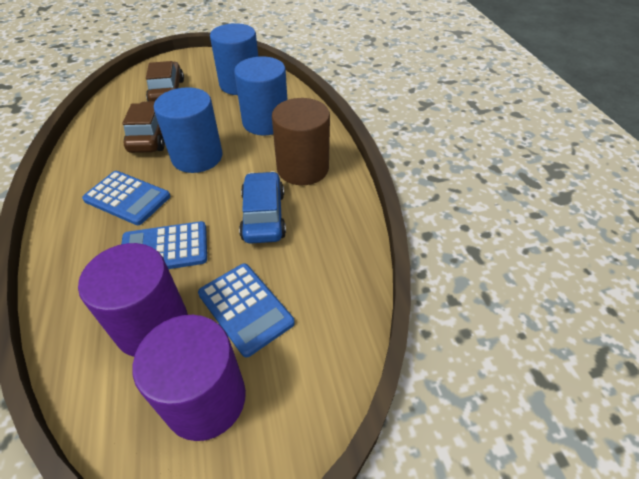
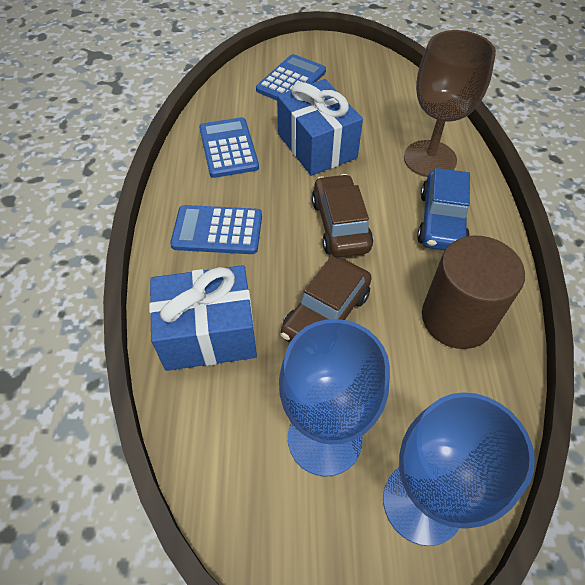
blue cylinder: [154,87,222,173] [210,23,258,95] [234,56,287,135] = 3 -> none = 0
blue gift: none = 0 -> [149,265,257,371] [277,79,363,176] = 2
blue goblet: none = 0 -> [279,319,390,477] [383,392,535,546] = 2
brown goblet: none = 0 -> [404,30,496,177] = 1
purple cylinder: [78,243,188,357] [132,315,246,441] = 2 -> none = 0

